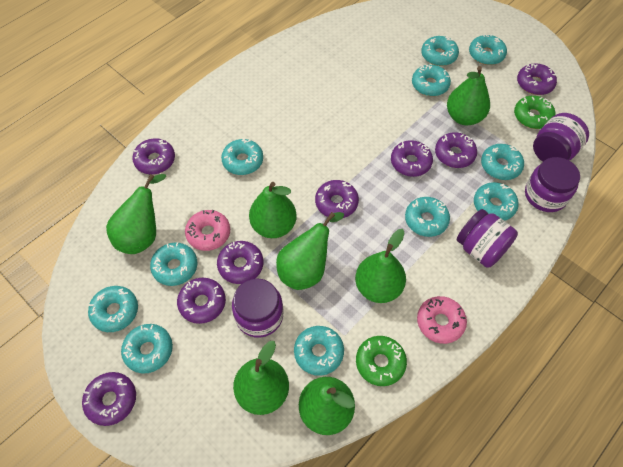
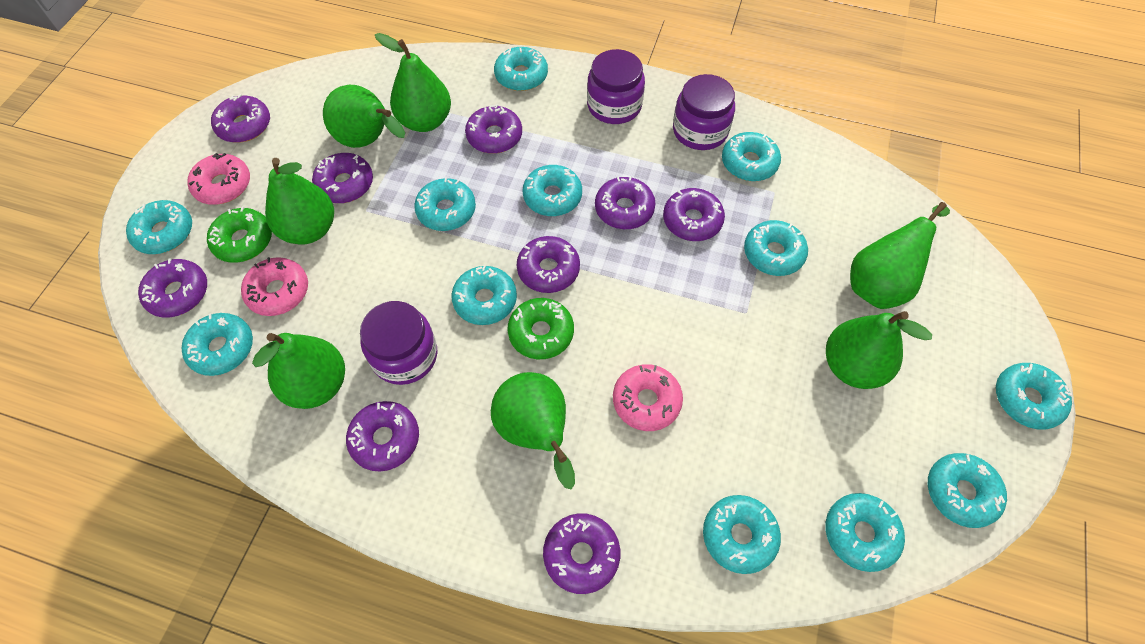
pink donut: [185,210,230,251] [417,296,467,344] = 2 -> [187,153,250,205] [241,257,308,316] [613,364,683,431] = 3
purple donut: [82,372,136,426] [132,138,175,174] [177,278,226,324] [217,241,263,284] [315,180,359,218] [391,140,433,177] [435,132,477,168] [517,64,557,95] = 8 -> [138,258,207,318] [211,94,270,143] [312,153,373,203] [346,401,419,471] [465,104,522,154] [517,236,580,293] [543,513,620,594] [595,176,656,229] [663,188,725,241] = 9
purple jar: [232,278,283,338] [457,209,518,268] [525,157,580,212] [533,113,589,162] = 4 -> [360,301,437,385] [587,49,645,124] [673,74,735,150] = 3
turquoise donut: [88,286,138,332] [121,324,173,374] [150,242,197,286] [221,139,263,175] [294,326,344,376] [405,197,450,237] [412,65,451,96] [421,36,459,66] [469,34,507,65] [474,182,519,221] [481,144,524,180] = 11 -> [126,200,192,254] [181,313,253,376] [414,177,476,231] [451,265,517,325] [494,47,548,91] [523,165,582,216] [703,495,781,574] [722,132,781,181] [744,220,808,276] [825,493,905,572] [928,453,1007,528] [996,363,1072,430] = 12

